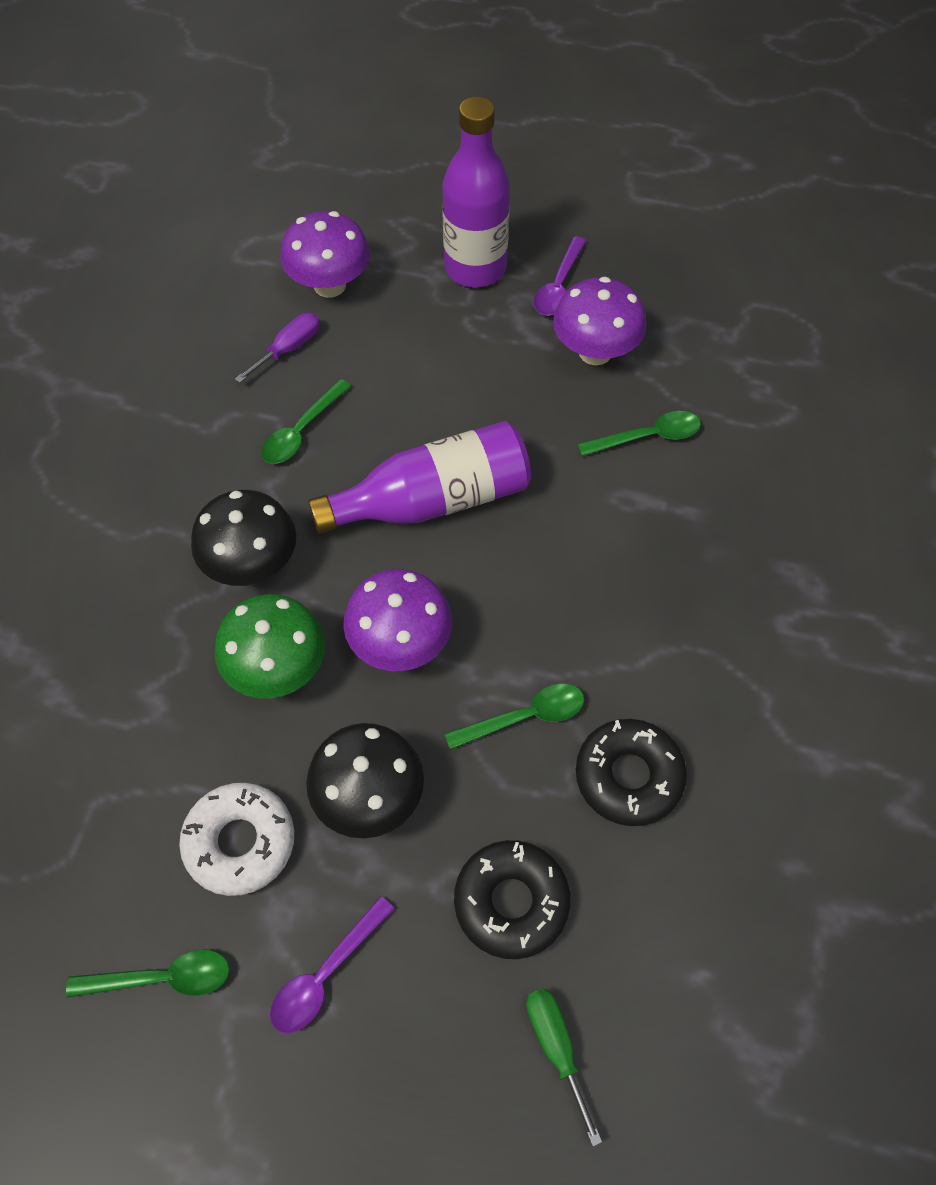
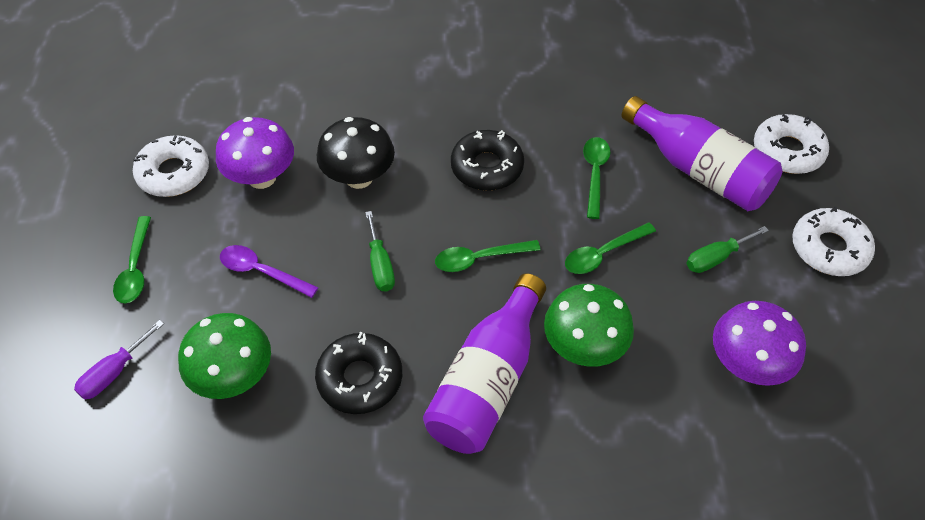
black mushroom: [191,490,296,586] [306,723,424,838] = 2 -> [317,117,395,189] = 1
green mushroom: [215,594,325,699] = 1 -> [178,313,271,399] [544,284,634,367] = 2
green screwdriver: [526,988,602,1146] = 1 -> [365,211,395,292] [686,226,769,273] = 2
purple mushroom: [280,211,370,298] [343,569,452,671] [553,276,647,365] = 3 -> [216,117,294,189] [713,301,806,386] = 2
purple spoon: [270,896,395,1033] [534,236,586,316] = 2 -> [220,245,319,298] = 1
white donut: [179,782,294,896] = 1 -> [133,135,209,197] [754,114,829,174] [792,206,875,276] = 3

